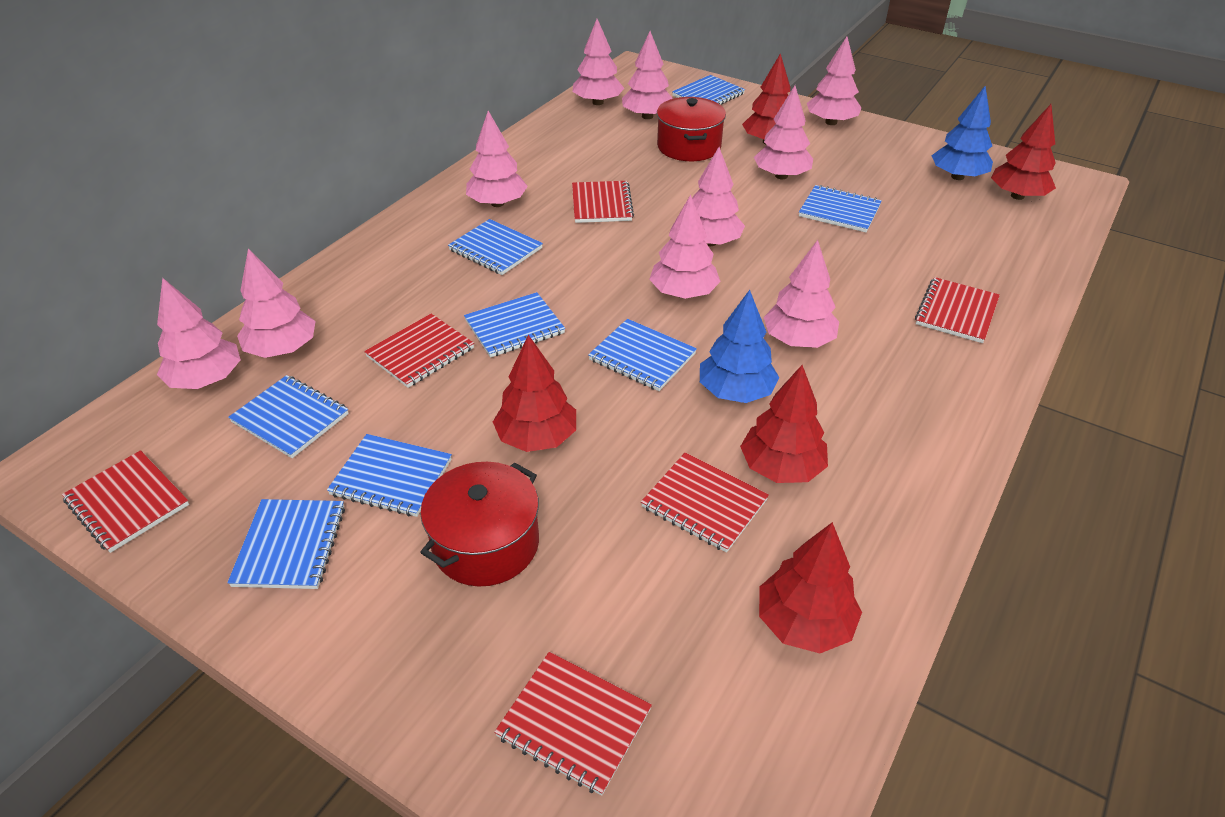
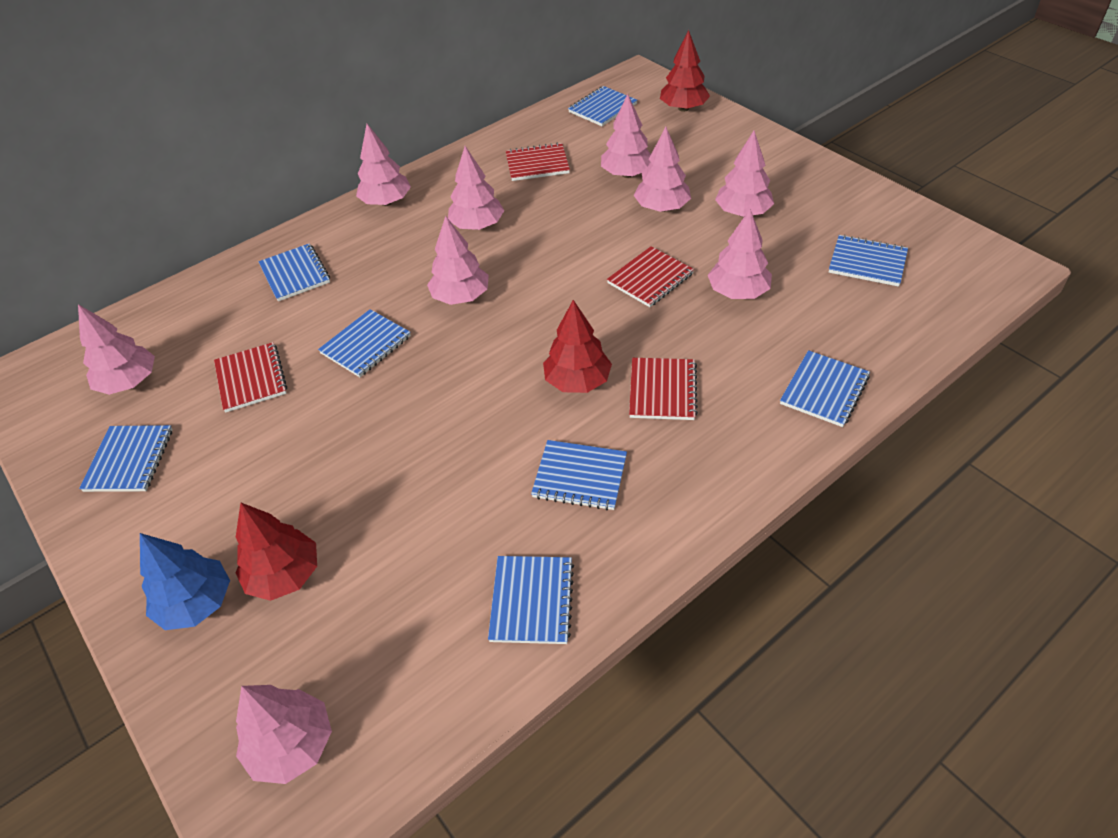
blue tree: [700,290,779,403] [931,86,993,180] = 2 -> [140,533,230,630] = 1
pink tree: [157,278,241,389] [237,248,316,358] [466,111,528,207] [572,19,624,105] [622,31,673,119] [649,195,721,299] [692,147,745,246] [754,86,813,179] [764,240,839,348] [807,37,862,125] = 10 -> [78,304,155,395] [236,685,332,784] [356,124,411,206] [427,216,489,305] [448,146,504,230] [601,94,651,178] [634,127,691,212] [708,209,772,299] [715,131,774,217] = 9
red notebook: [62,450,189,553] [364,314,474,388] [494,652,652,796] [572,181,634,223] [641,453,769,553] [915,277,1000,343] = 6 -> [214,342,287,413] [506,143,570,181] [607,246,694,307] [629,358,698,420] = 4
red pot: [420,462,539,586] [657,97,726,161] = 2 -> none = 0
red tree: [493,335,576,452] [740,365,828,483] [742,53,790,145] [759,522,862,653] [991,104,1056,200] = 5 -> [236,503,317,601] [543,300,612,393] [660,30,710,112] = 3

